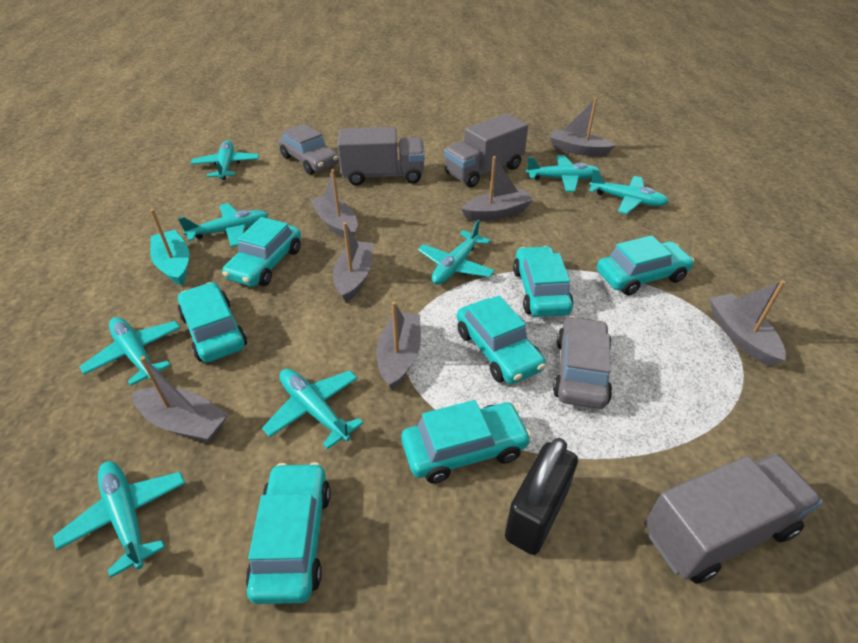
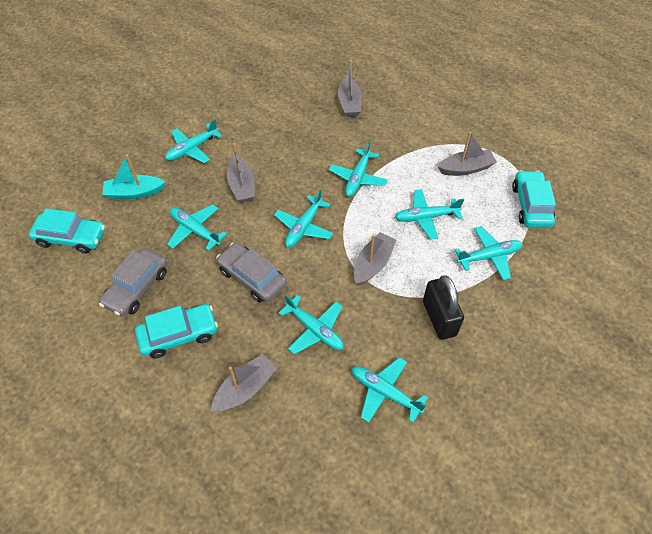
grey boat: [132,356,228,443] [310,169,358,239] [333,222,373,302] [376,301,421,390] [461,156,533,221] [550,97,615,157] [709,280,786,366] = 7 -> [211,354,277,411] [227,143,255,203] [338,60,362,117] [354,232,396,285] [438,132,497,176] = 5
grey truck: [337,127,425,186] [444,113,528,187] [645,454,823,584] = 3 -> none = 0
turquoise car: [178,282,247,363] [222,217,301,287] [246,462,331,604] [401,400,532,484] [457,295,546,384] [513,246,573,317] [597,235,694,296] = 7 -> [29,208,105,253] [135,304,218,358] [512,170,556,228] = 3

